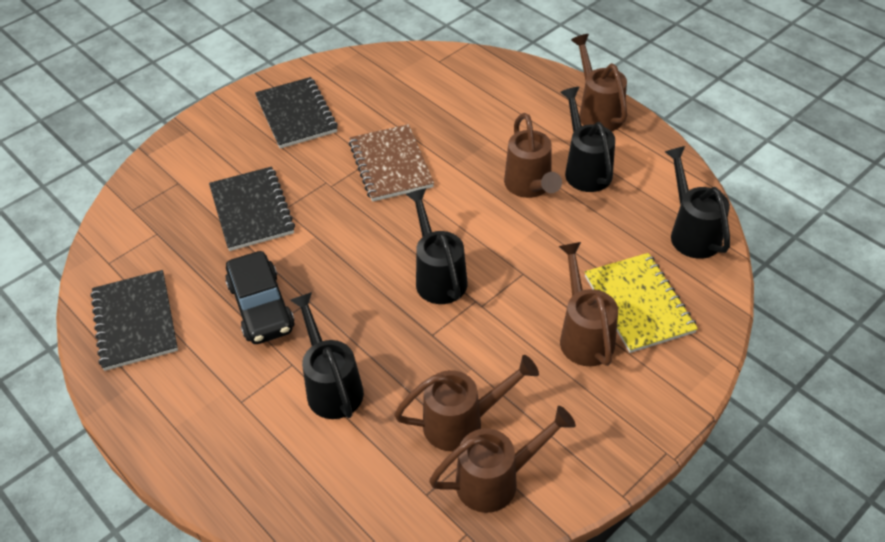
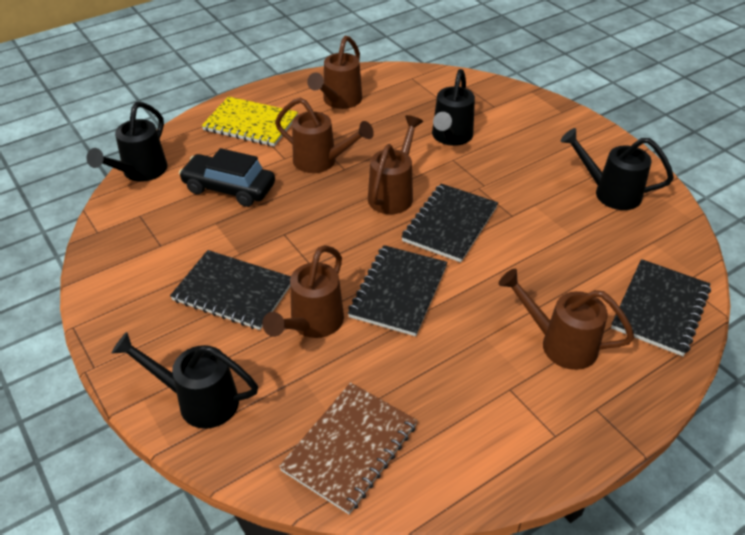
black notebook: [90,270,178,371] [209,167,295,251] [255,77,338,149] = 3 -> [170,250,291,330] [348,245,447,336] [401,184,498,262] [611,259,711,356] = 4

